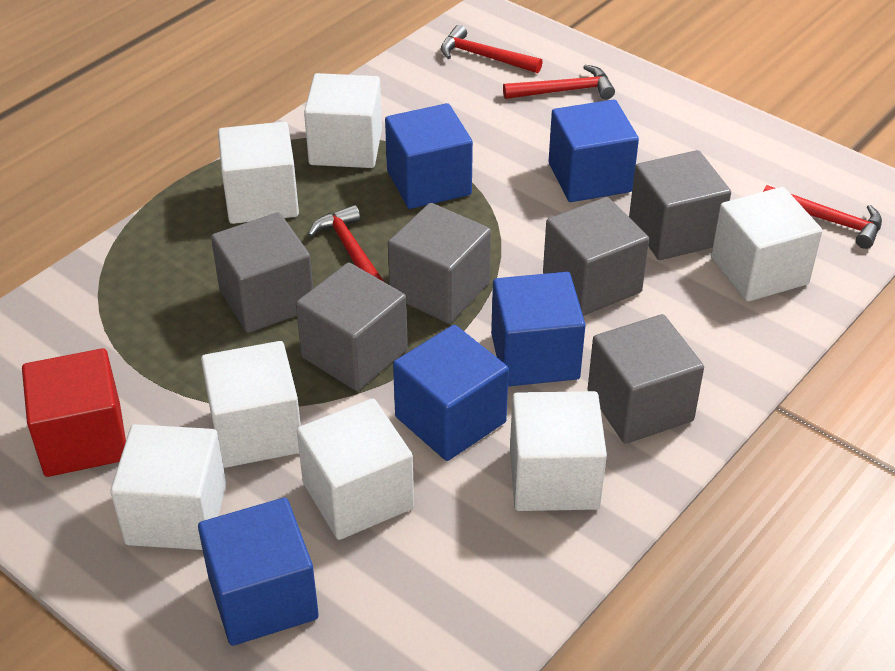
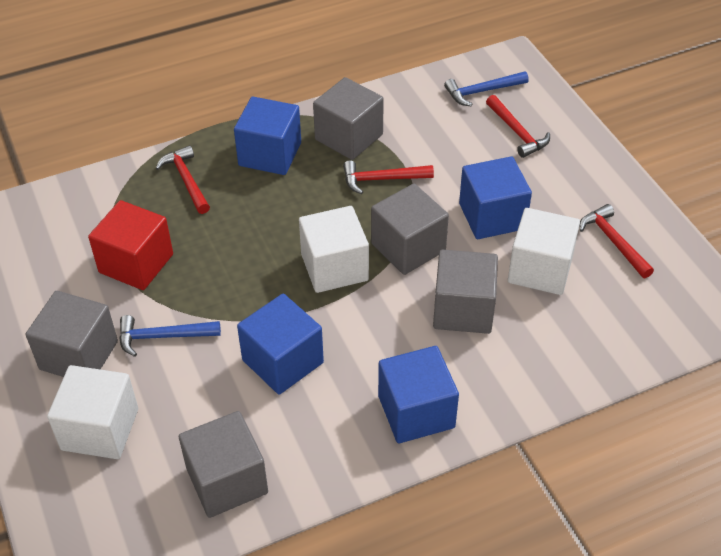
blue cube: [198,498,319,646] [385,103,473,209] [393,325,509,461] [491,272,586,386] [549,99,639,202] = 5 -> [234,97,301,175] [237,294,324,394] [378,346,459,443] [459,156,532,239] = 4
blue hammer: none = 0 -> [119,315,221,357] [444,71,529,106] = 2
grey cube: [211,212,313,333] [296,262,408,391] [388,203,491,324] [543,197,649,316] [588,314,704,444] [629,150,731,260] = 6 -> [26,291,118,377] [179,411,268,518] [313,77,384,160] [371,184,449,275] [433,250,498,334] = 5
white cube: [110,424,226,550] [201,341,301,468] [218,122,299,224] [297,398,414,540] [304,73,382,168] [510,391,607,511] [711,187,822,302] = 7 -> [47,365,138,459] [299,206,369,293] [508,208,580,295] = 3

